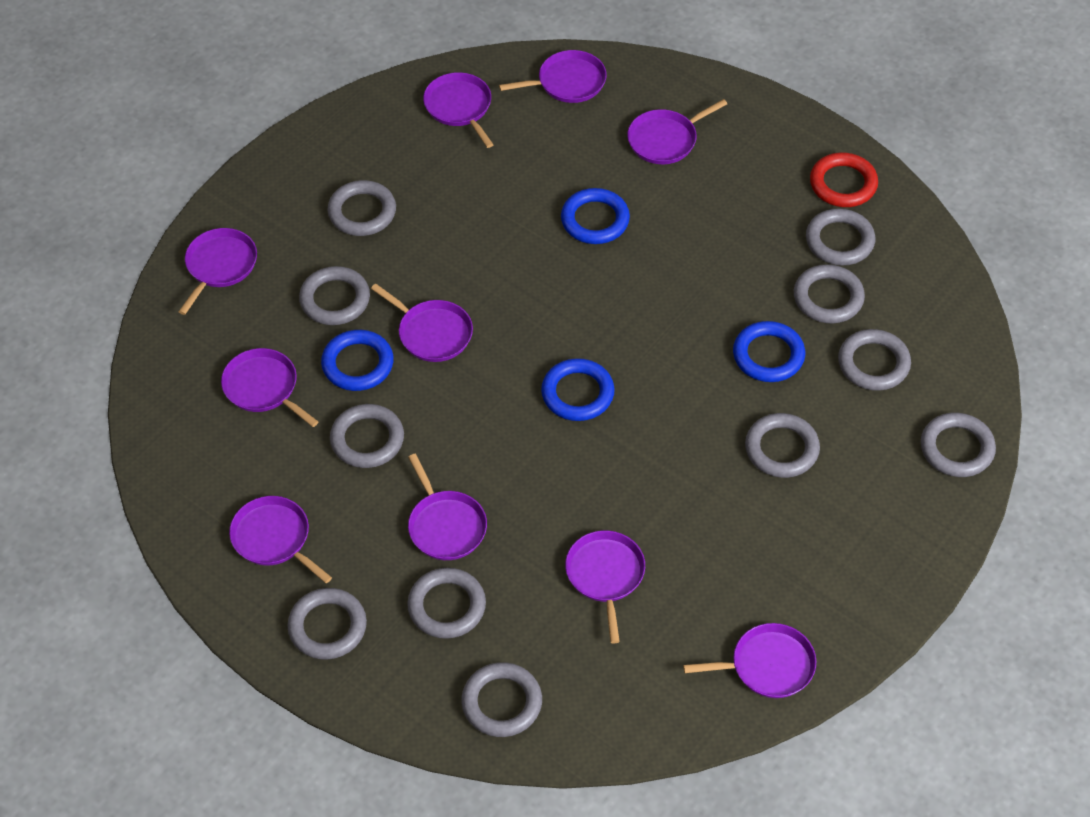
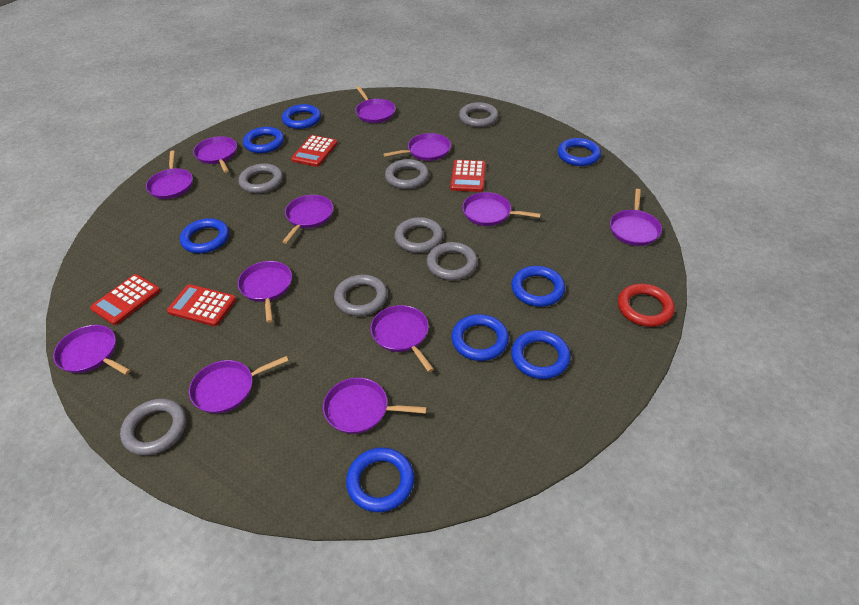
blue ring: [321,330,394,391] [541,358,615,421] [561,188,630,244] [733,321,805,382] = 4 -> [180,218,229,253] [243,127,284,153] [282,104,321,129] [346,448,414,512] [452,314,509,361] [511,266,565,307] [511,330,571,379] [558,138,601,166] = 8
grey ring: [288,588,367,660] [299,266,370,325] [327,180,396,236] [330,404,404,468] [407,568,486,639] [461,662,542,737] [745,413,820,478] [794,264,865,323] [806,208,876,266] [838,329,911,391] [921,413,996,477] = 11 -> [120,399,186,456] [239,163,283,193] [334,274,387,316] [385,159,429,189] [394,217,443,253] [427,242,478,280] [459,102,499,127] = 7
purple pan: [178,228,257,315] [221,348,318,427] [229,496,332,583] [371,284,473,362] [408,454,487,560] [423,72,494,148] [499,50,607,103] [565,530,645,643] [627,99,727,164] [683,623,816,698] = 10 -> [53,325,131,375] [146,151,193,199] [189,356,289,414] [193,136,237,173] [238,261,292,323] [282,195,333,244] [323,378,427,434] [355,86,395,123] [370,305,434,372] [383,133,451,161] [462,192,541,226] [610,189,662,246] = 12
red calculator: none = 0 -> [90,274,160,325] [167,284,236,326] [291,135,338,167] [450,160,486,192] = 4

